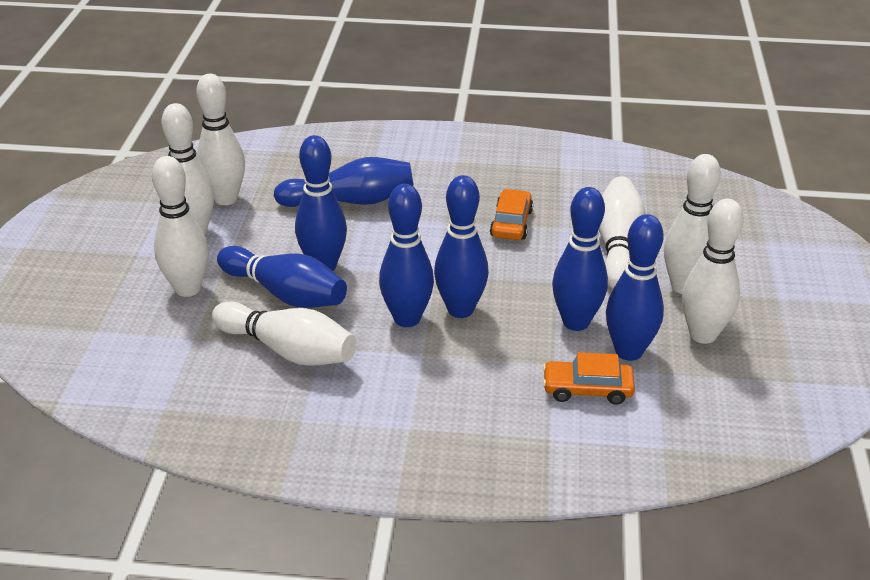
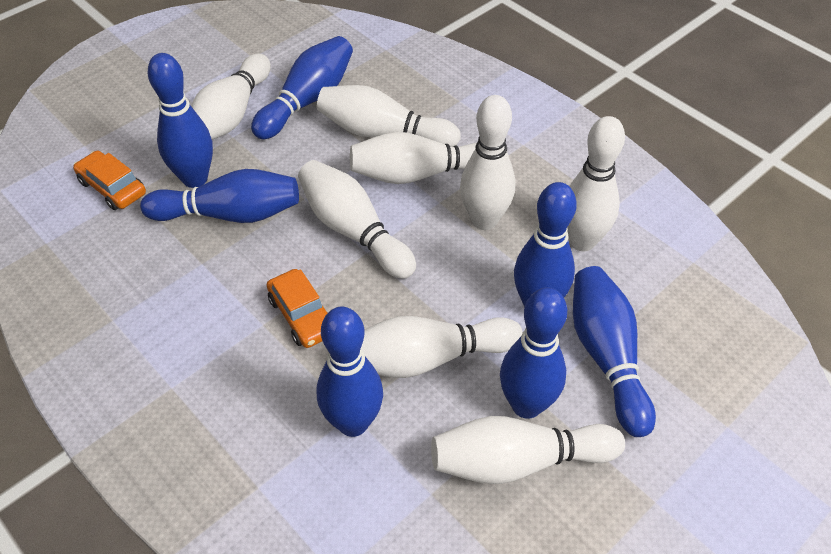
white bowling pin: [152,156,209,297] [161,103,214,235] [196,74,245,205] [212,301,357,366] [599,176,645,289] [664,154,721,294] [682,199,744,344] = 7 -> [191,54,271,140] [298,160,416,279] [317,85,461,147] [350,132,477,184] [361,316,523,378] [431,416,625,484] [460,95,515,230] [567,116,625,251] = 8

